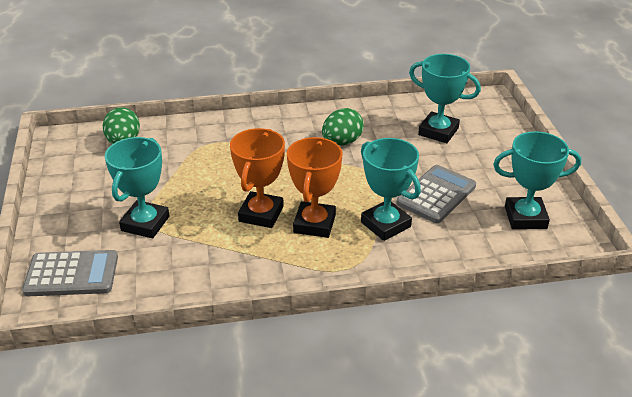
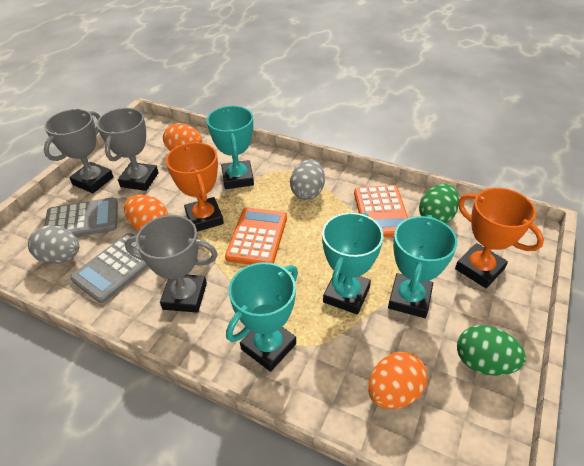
grey egg: none = 0 -> [28,225,79,264] [290,160,325,200] = 2
grey trophy: none = 0 -> [44,109,114,193] [96,108,159,191] [125,215,218,313] = 3
orange calculator: none = 0 -> [225,207,287,265] [354,185,408,237] = 2
orange egg: none = 0 -> [124,194,168,231] [163,123,202,151] [368,352,428,409] = 3

